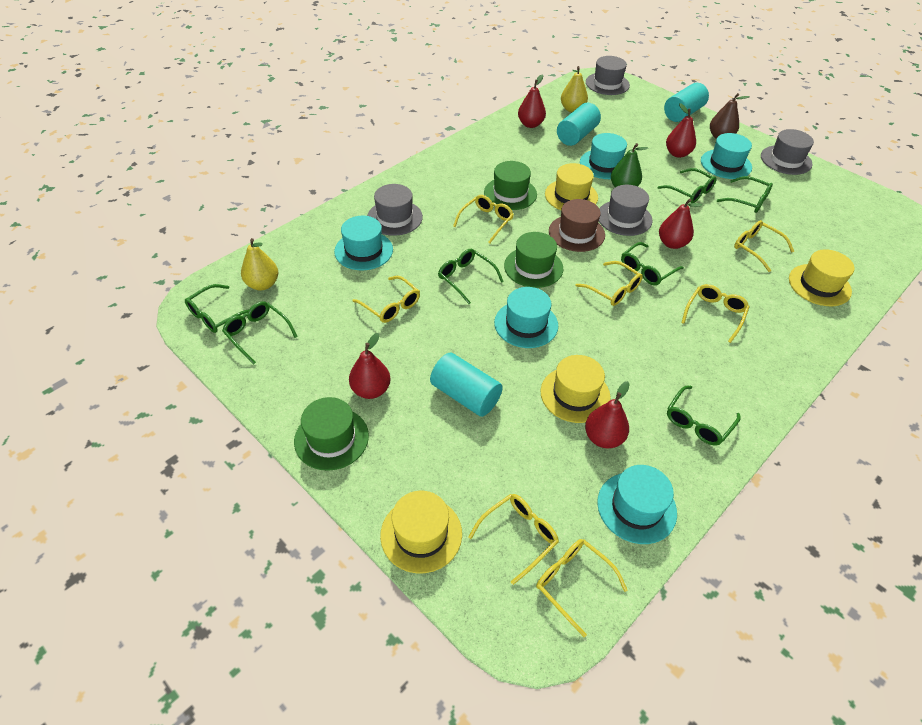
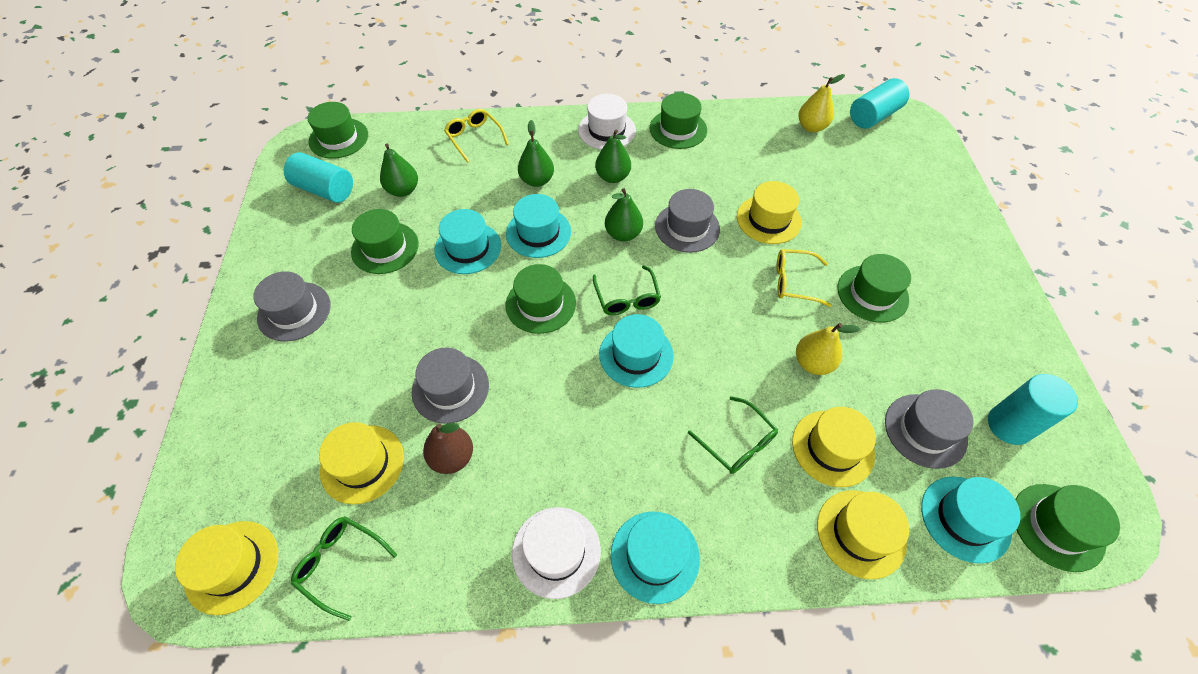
brown hat: [549,199,605,252] = 1 -> none = 0
green glasses: [185,284,249,333] [222,301,298,365] [438,249,504,304] [621,242,684,285] [658,168,716,203] [667,386,741,446] [717,176,773,213] = 7 -> [291,516,397,621] [593,265,661,315] [688,396,778,474] = 3
green hat: [294,397,369,471] [484,161,537,210] [504,232,563,288] = 3 -> [308,102,368,159] [351,209,419,274] [506,264,576,334] [650,93,707,149] [838,254,911,323] [1015,484,1120,572] = 6
green pear: [611,143,648,187] = 1 -> [380,144,418,197] [518,120,554,187] [595,130,631,183] [605,188,643,242] = 4
red pear: [349,333,390,399] [518,74,546,128] [585,381,630,449] [659,199,702,249] [666,103,696,158] = 5 -> none = 0
white hat: none = 0 -> [512,507,601,599] [578,94,636,150] = 2
yellow glasses: [353,276,420,323] [453,195,514,244] [468,494,559,585] [536,539,628,637] [575,261,643,306] [681,284,750,343] [734,220,794,272] = 7 -> [444,109,508,163] [777,249,832,307] = 2
yellow hat: [380,491,462,574] [540,355,611,423] [545,163,598,210] [789,249,854,306] = 4 -> [175,521,278,615] [319,422,404,504] [737,181,802,244] [792,407,876,487] [817,490,909,579] = 5

